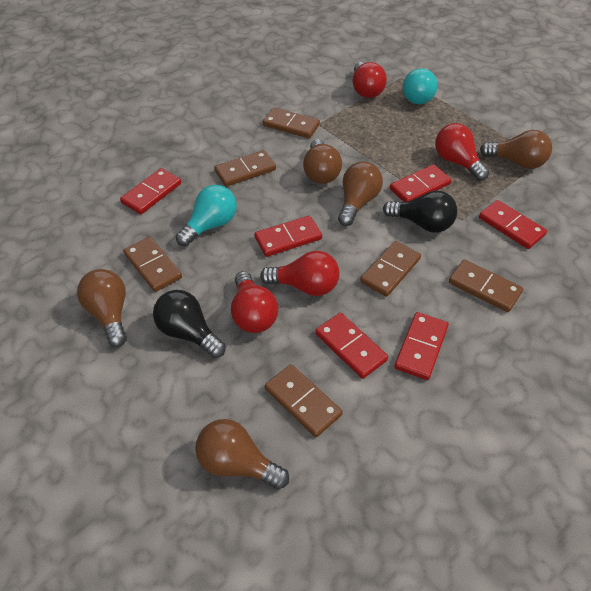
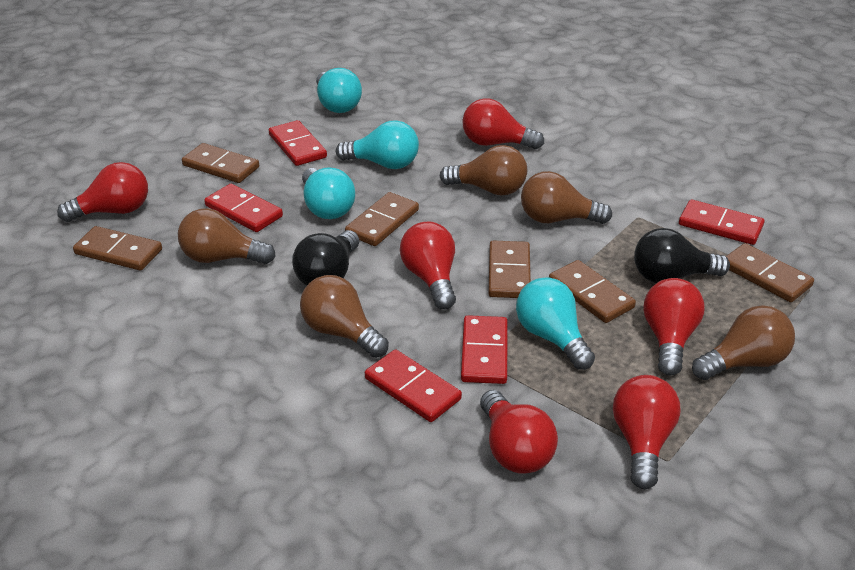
red domino: [120,168,181,214] [254,216,322,257] [315,313,388,379] [390,164,451,202] [394,312,449,380] [479,200,547,249] = 6 -> [204,184,283,232] [269,120,327,166] [365,349,462,422] [461,315,508,384] [679,199,765,245] = 5
red light bulb: [231,271,278,333] [260,251,340,296] [353,62,387,98] [435,123,489,181] = 4 -> [57,162,148,222] [400,221,456,309] [462,98,544,149] [480,390,558,474] [613,375,681,489] [643,278,704,376] = 6
turquoise light bulb: [176,185,237,246] [403,68,438,104] = 2 -> [302,167,355,219] [316,68,362,113] [336,120,419,169] [516,277,595,370] = 4

